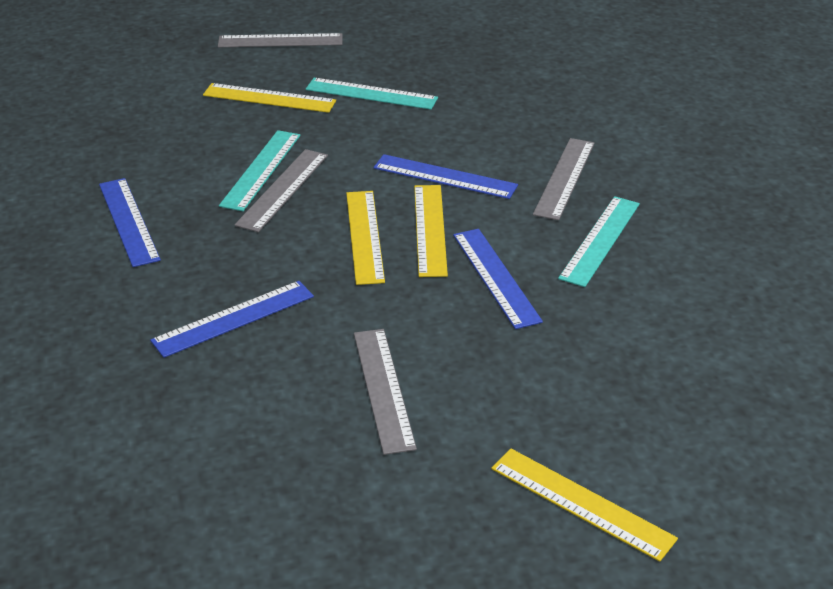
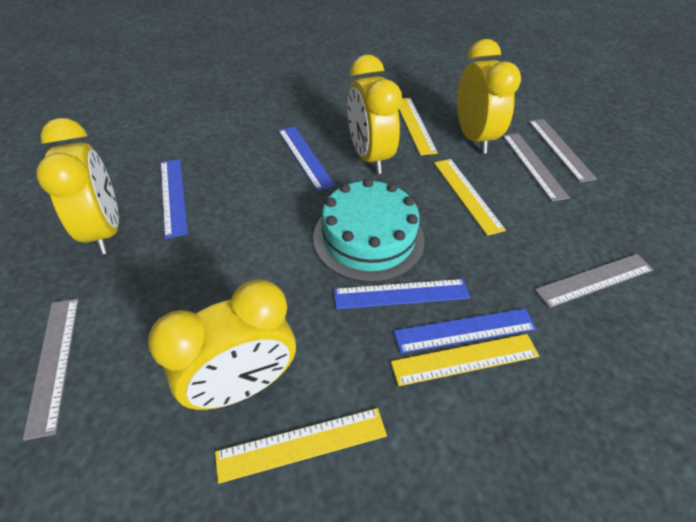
turquoise cake: none = 0 -> [313,178,425,282] = 1
turquoise ruler: [219,130,301,211] [306,78,438,110] [558,196,640,287] = 3 -> none = 0
yellow clock: none = 0 -> [36,118,119,255] [148,279,296,410] [347,55,402,174] [457,39,521,154] = 4

